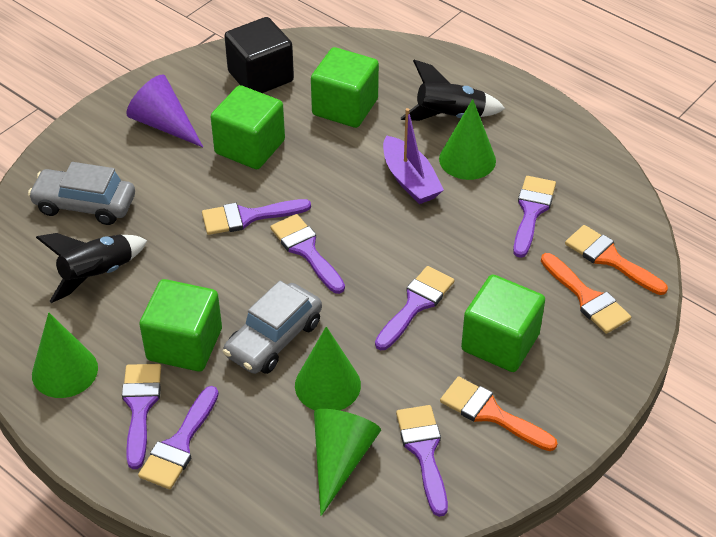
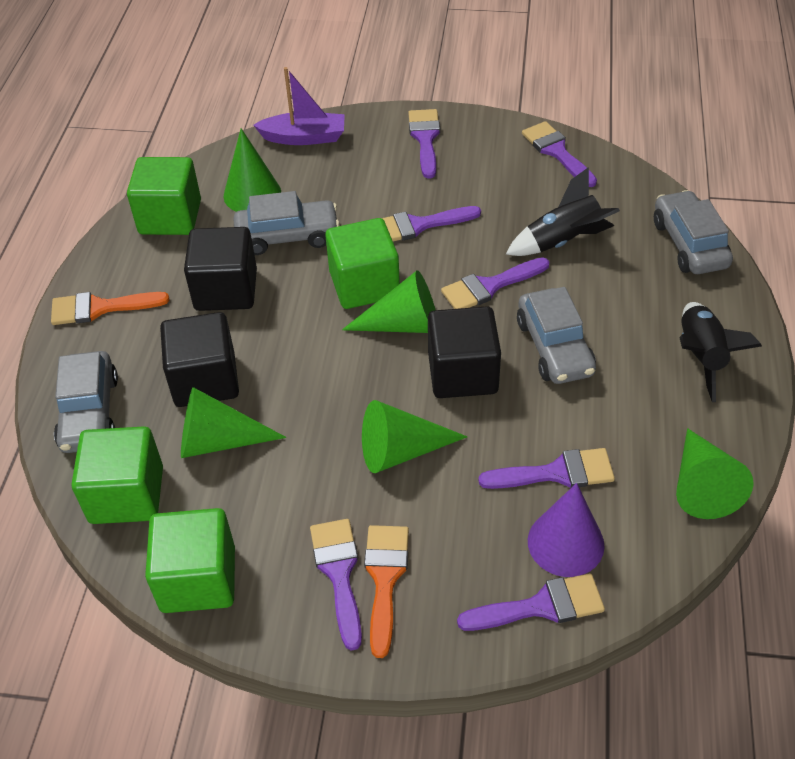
black cube: [224,17,294,93] = 1 -> [160,312,239,407] [184,227,257,311] [428,306,501,398] = 3
green cone: [32,312,98,398] [295,327,361,410] [314,409,381,516] [439,99,496,180] = 4 -> [181,387,286,458] [224,128,281,212] [342,270,435,333] [362,400,467,473] [676,428,754,519] = 5
grey car: [28,162,135,225] [223,280,322,374] = 2 -> [54,351,118,453] [233,191,340,255] [517,287,596,384] [654,190,733,274] = 4
orange brush: [440,376,557,451] [541,253,631,334] [565,225,668,295] = 3 -> [51,292,169,325] [364,525,409,658] = 2

